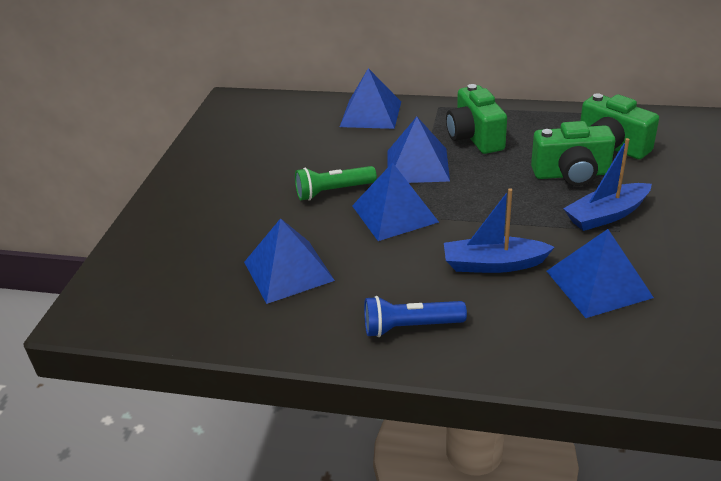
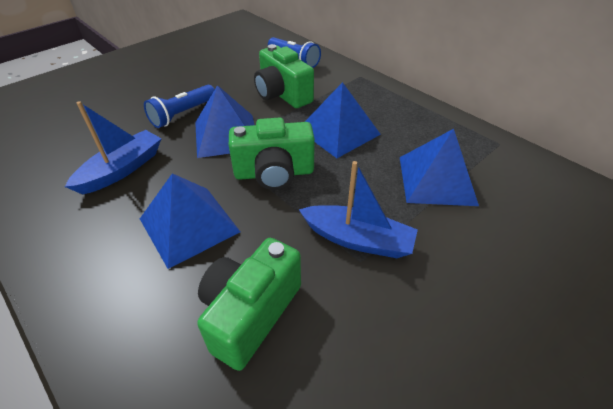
blue flashlight: [364,296,467,337] = 1 -> [144,85,215,128] [268,37,321,68] = 2
blue pyramid: [244,218,335,304] [340,68,401,129] [352,162,439,241] [388,117,450,183] [547,229,654,318] = 5 -> [140,173,240,269] [195,85,255,158] [305,82,381,158] [400,129,479,206] = 4
green flashlight: [295,166,377,200] = 1 -> none = 0

